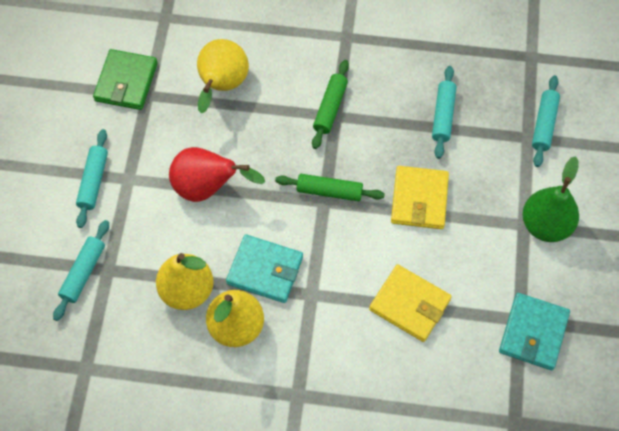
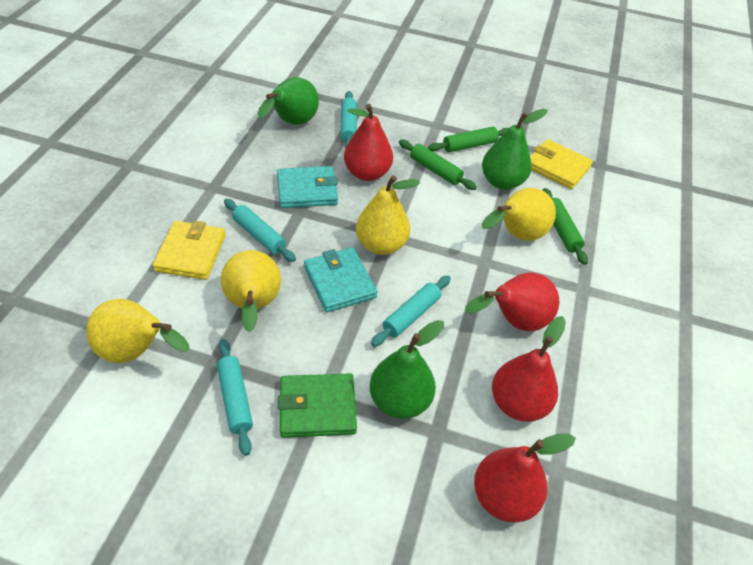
green pear: [522,156,579,242] = 1 -> [258,77,319,125] [370,320,444,419] [482,109,548,190] = 3
green rolling pin: [275,174,385,201] [312,60,349,149] = 2 -> [399,140,476,190] [428,127,509,152] [542,188,588,265] = 3
red pear: [169,147,265,202] = 1 -> [344,104,393,181] [465,272,559,331] [474,434,576,523] [492,316,566,422] = 4
yellow pear: [156,253,213,310] [197,39,249,113] [206,290,264,347] = 3 -> [86,299,189,363] [221,250,281,332] [356,175,420,255] [482,188,556,240] = 4

